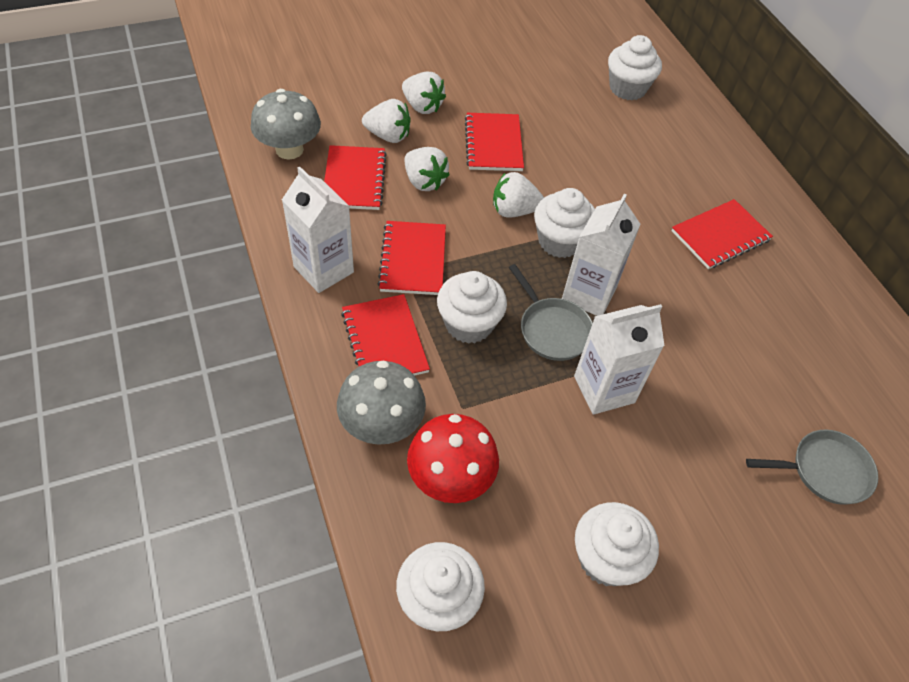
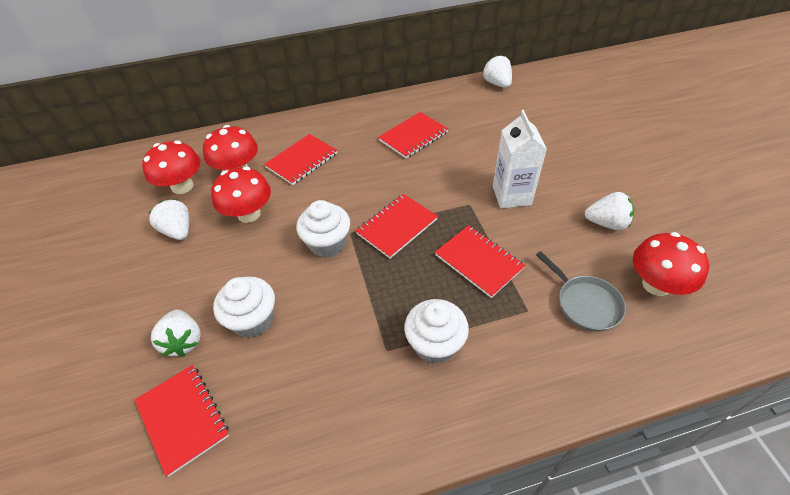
grey mushroom: [251,89,321,159] [337,360,426,445] = 2 -> none = 0
grey pan: [509,264,593,361] [746,429,878,505] = 2 -> [536,251,626,332] = 1
red mushroom: [407,414,499,503] = 1 -> [142,141,200,194] [203,125,258,171] [211,167,271,223] [633,232,709,296] = 4
white carton: [282,166,354,293] [562,194,641,316] [574,304,664,415] = 3 -> [493,110,547,208] = 1
white cupcake: [396,542,485,631] [437,271,507,344] [534,188,595,258] [575,502,659,586] [608,35,662,100] = 5 -> [213,277,275,338] [297,200,350,258] [404,299,469,364] = 3

